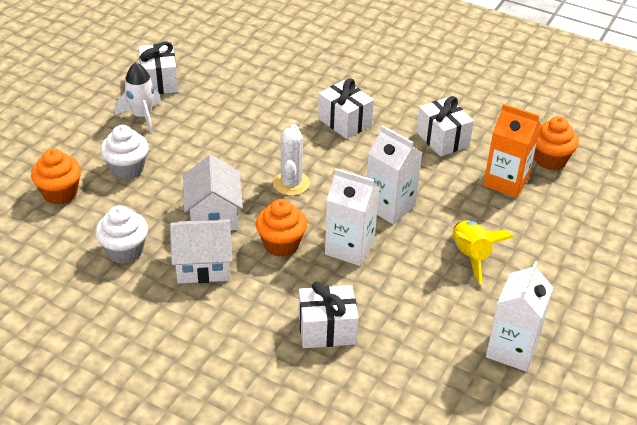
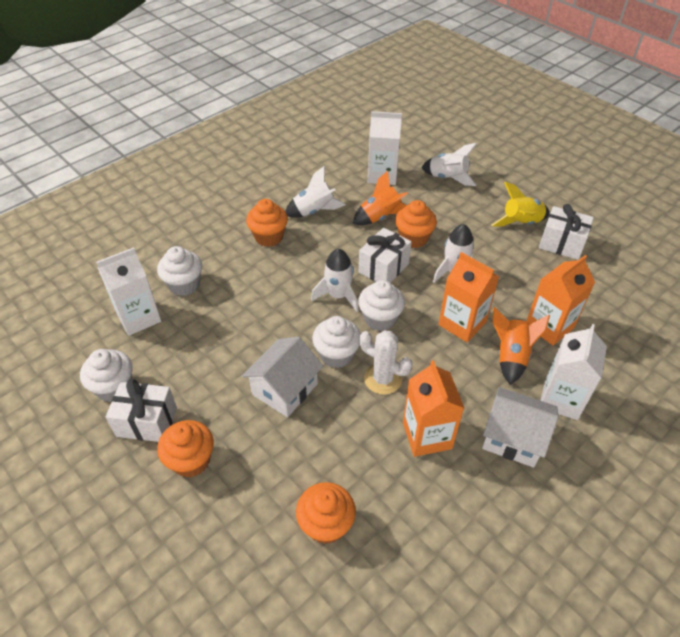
orange carton: [483,104,541,198] = 1 -> [403,360,464,457] [438,252,499,343] [526,255,595,345] = 3
orange cupcake: [31,148,81,205] [256,199,307,257] [534,116,579,170] = 3 -> [157,420,214,477] [246,199,288,247] [296,482,356,544] [395,200,437,248] = 4
orange rocket: none = 0 -> [353,171,408,225] [493,307,550,385] = 2
white cupcake: [95,205,148,264] [100,125,149,180] = 2 -> [80,349,133,402] [157,246,202,296] [312,316,361,368] [358,280,405,331] = 4
white gift: [139,41,178,94] [299,281,358,348] [318,78,374,139] [416,96,474,157] = 4 -> [106,379,177,442] [359,227,411,283] [539,204,594,260] = 3
white rocket: [115,62,162,132] = 1 -> [285,166,346,218] [311,249,358,312] [421,143,477,186] [433,224,475,283] = 4

